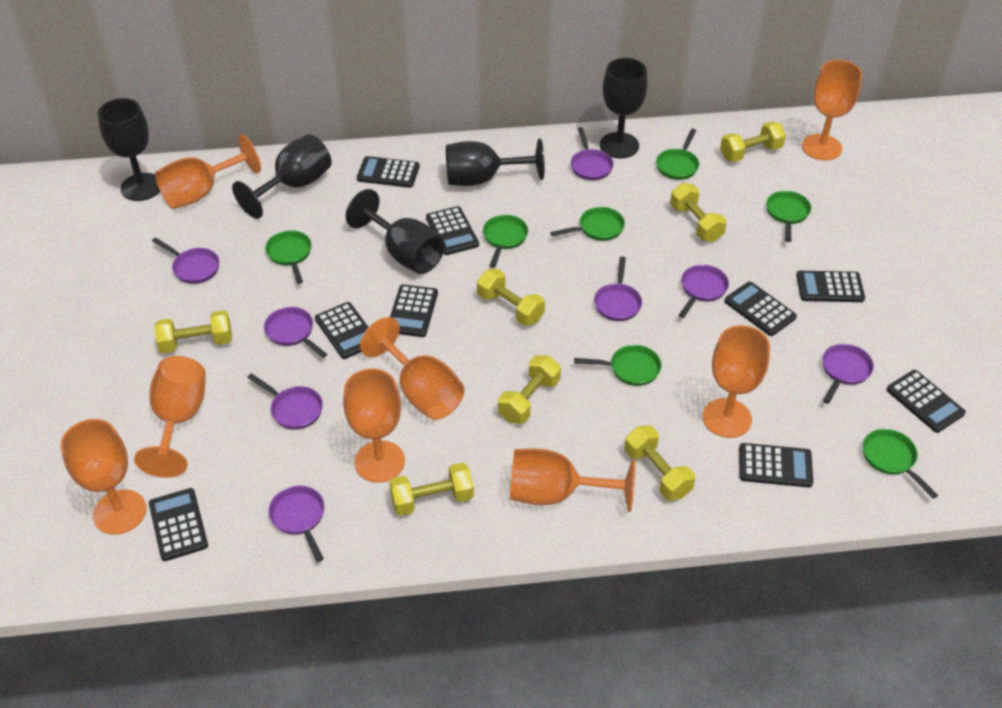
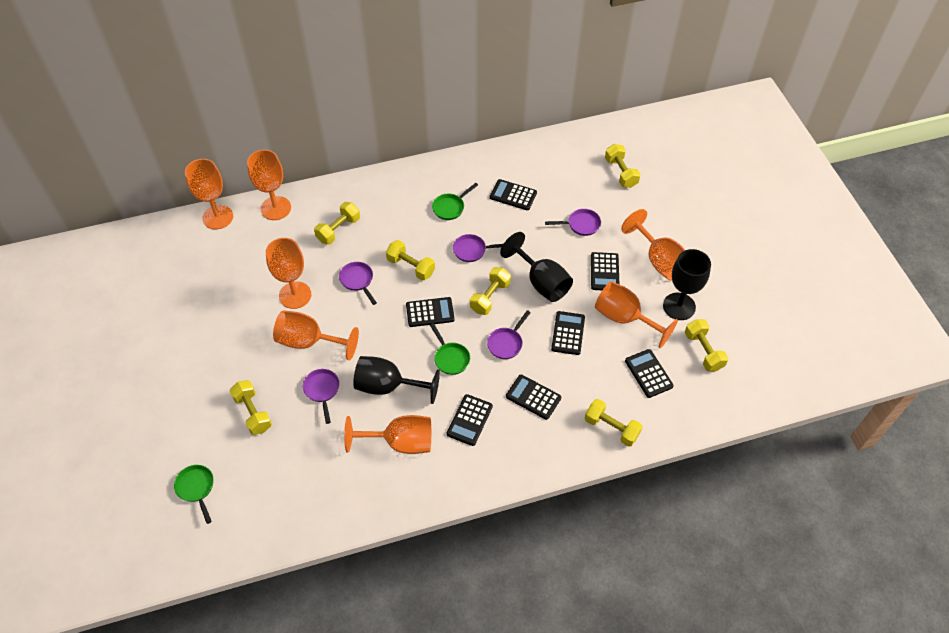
black calculator: [149,488,208,561] [315,302,369,359] [357,156,420,188] [390,284,438,337] [426,206,479,255] [724,281,797,336] [739,443,813,487] [796,271,865,302] [887,370,966,433] = 9 -> [406,297,455,327] [447,394,493,446] [490,179,537,210] [506,374,561,420] [551,311,585,355] [591,252,619,290] [625,349,674,398] = 7
black goblet: [97,98,160,201] [232,134,332,219] [346,189,445,274] [446,138,545,186] [600,58,647,158] = 5 -> [353,356,440,404] [500,232,573,302] [663,249,711,320] = 3
green pan: [265,230,312,284] [483,215,528,268] [550,207,625,241] [574,345,661,386] [656,129,699,180] [766,191,811,242] [863,429,938,499] = 7 -> [174,465,214,524] [430,323,470,375] [432,183,478,220] = 3
orange goblet: [61,419,146,535] [134,356,206,478] [155,134,261,209] [343,368,405,483] [360,317,465,420] [510,448,635,512] [702,325,770,438] [802,60,862,161] = 8 -> [185,159,233,229] [247,150,291,220] [266,238,312,309] [273,310,359,360] [344,415,431,454] [595,281,678,348] [621,209,685,280] = 7
purple pan: [152,238,219,284] [247,373,323,430] [264,307,327,358] [268,486,325,562] [571,127,614,180] [594,256,642,321] [679,265,729,318] [822,344,874,404] = 8 -> [303,369,339,424] [339,262,377,305] [453,234,503,262] [487,310,531,359] [545,209,601,236] = 5

